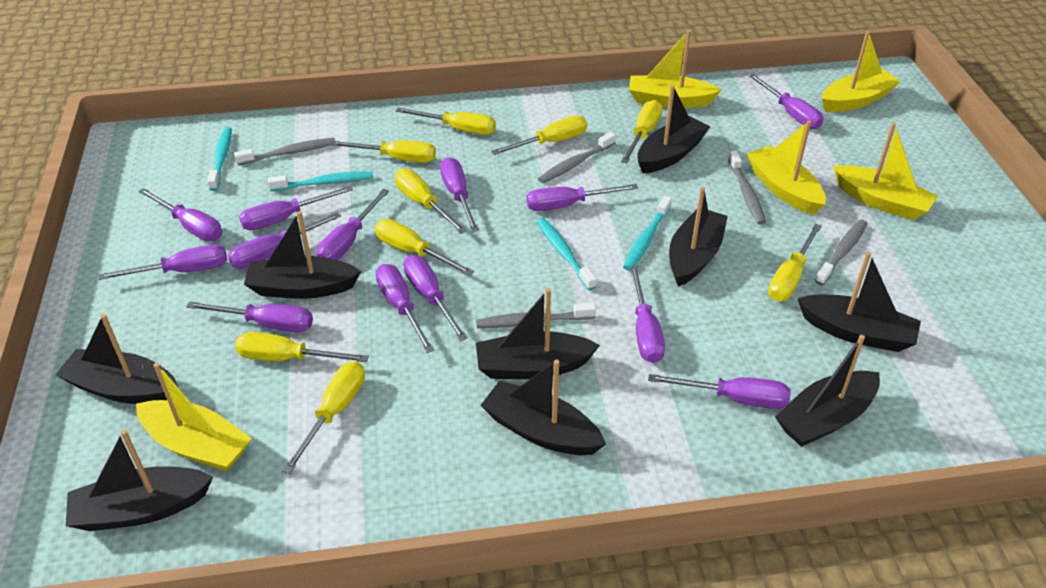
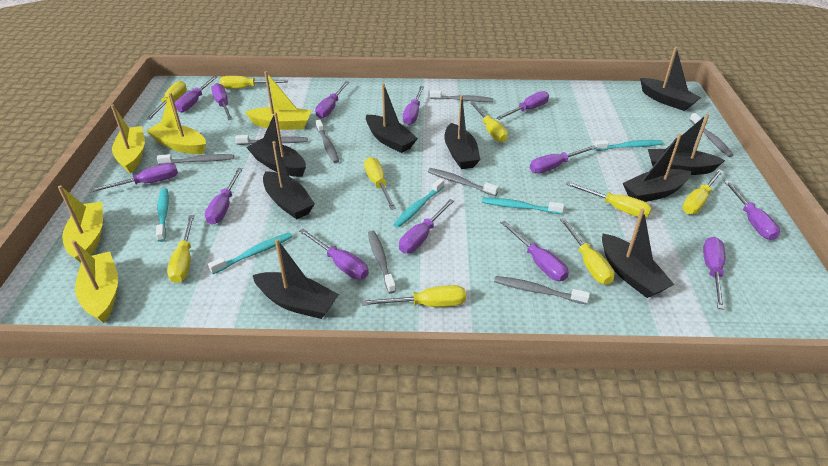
grey toothbrush: [234,138,335,165] [476,303,596,328] [538,132,616,183] [728,151,766,224] [815,220,868,285] = 5 -> [157,154,234,165] [235,135,308,145] [316,120,339,163] [368,231,396,293] [428,168,499,196] [430,90,494,102] [494,276,590,305] [689,113,733,157] = 8
turquoise toothbrush: [207,127,232,191] [268,171,373,191] [537,218,597,290] [623,196,672,271] = 4 -> [156,188,169,242] [208,232,292,274] [393,178,444,228] [482,198,564,214] [594,140,663,151] = 5

